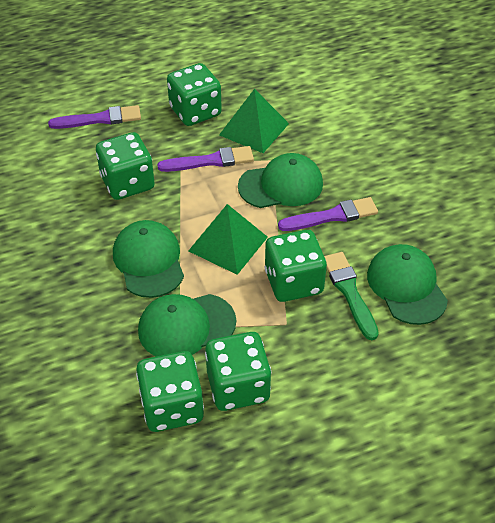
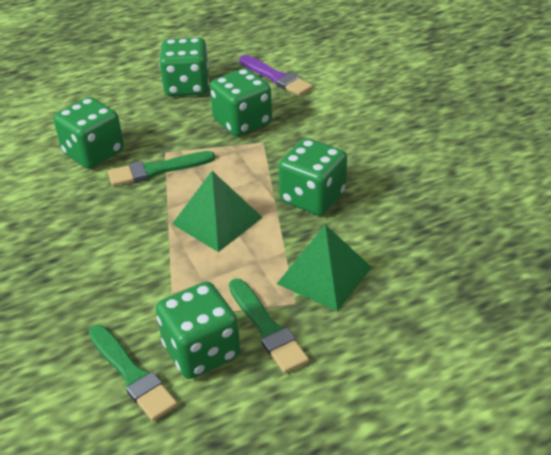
green brush: [324,252,379,340] = 1 -> [89,325,178,421] [108,151,215,186] [229,278,309,373] = 3
green cap: [113,220,184,298] [138,294,236,356] [238,153,323,208] [367,244,448,325] = 4 -> none = 0
purple brush: [48,105,141,129] [157,146,254,172] [278,197,378,231] = 3 -> [239,55,313,96] = 1

